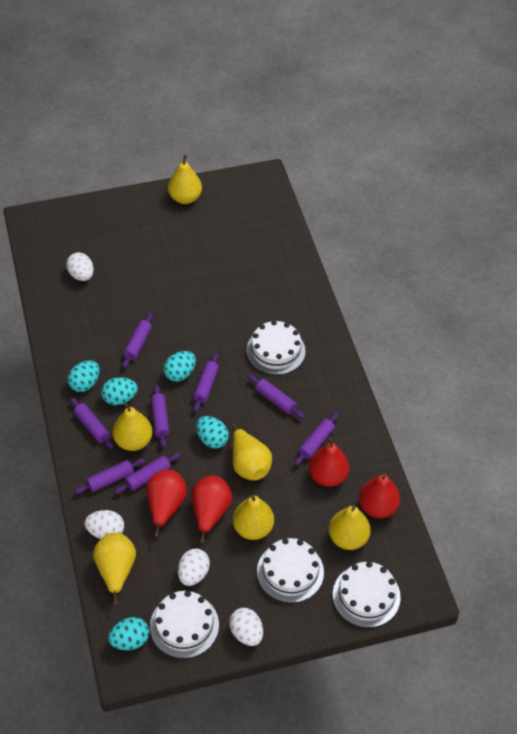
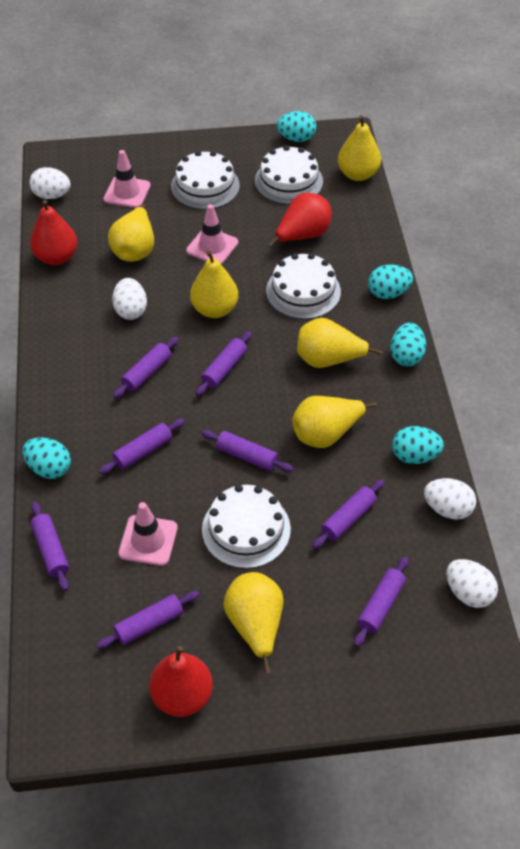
pink traffic cone: none = 0 -> [103,150,151,208] [118,502,178,566] [186,204,238,265] = 3
red pear: [146,469,187,536] [191,476,233,543] [309,437,349,487] [359,473,400,518] = 4 -> [30,200,77,265] [149,646,213,717] [268,193,332,248] = 3

